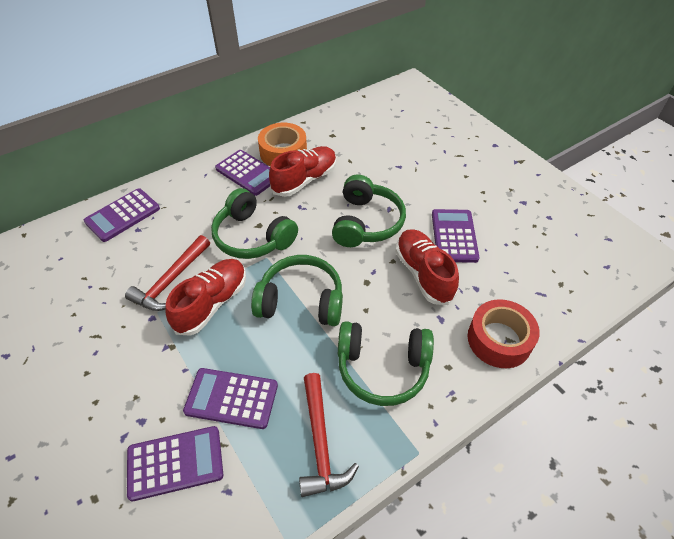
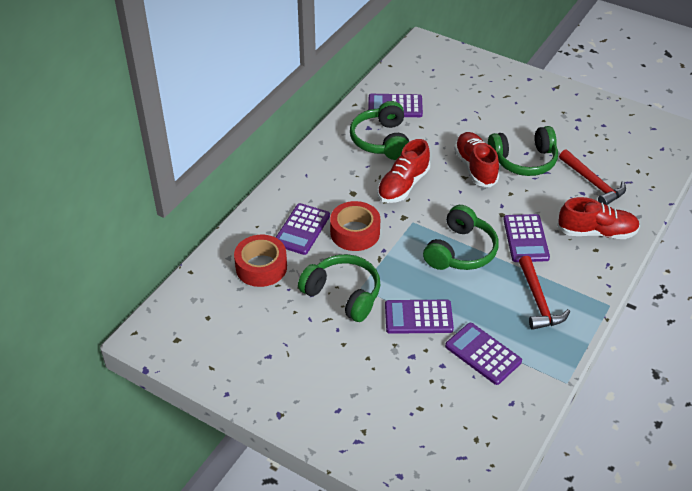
orange tape: [258,122,307,166] = 1 -> none = 0
red tape: [468,299,540,368] = 1 -> [234,235,287,287] [330,201,380,251] = 2

